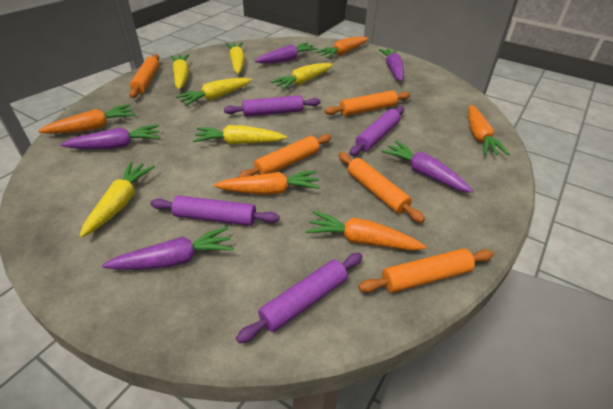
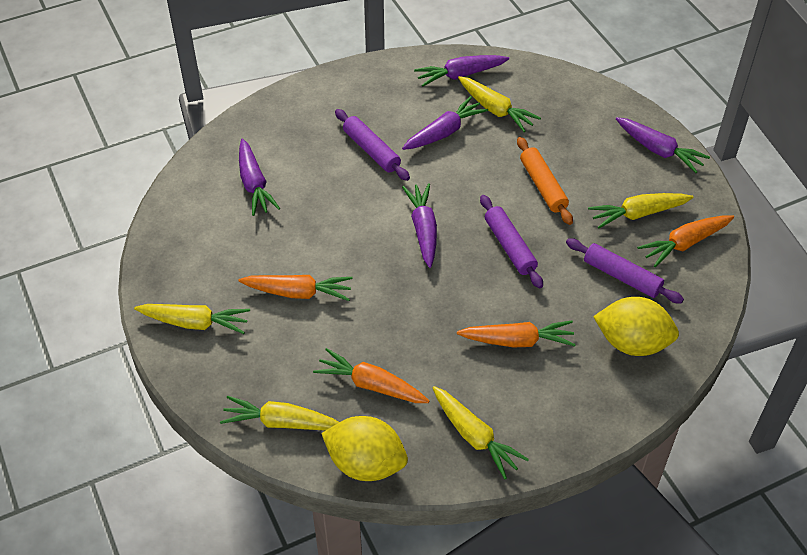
orange carrot: [38,104,135,134] [214,170,321,195] [306,211,427,251] [316,36,369,59] [468,105,509,155] = 5 -> [239,275,353,301] [313,348,429,403] [457,321,576,347] [637,215,734,267] = 4
orange rolling pin: [129,54,159,98] [238,134,332,178] [325,90,411,116] [338,152,425,223] [358,248,494,293] = 5 -> [517,137,573,225] = 1
purple rolling pin: [150,195,279,226] [224,95,321,117] [236,253,362,343] [349,106,404,156] = 4 -> [335,109,410,181] [480,195,543,288] [566,238,684,304] = 3
yellow carrot: [79,162,155,238] [170,54,189,90] [176,78,252,106] [193,125,287,144] [225,42,245,74] [270,63,333,90] = 6 -> [134,304,250,334] [220,396,339,431] [433,386,529,479] [458,76,541,132] [588,193,693,229] = 5
yellow lemon: none = 0 -> [321,416,408,481] [593,297,679,356] = 2

